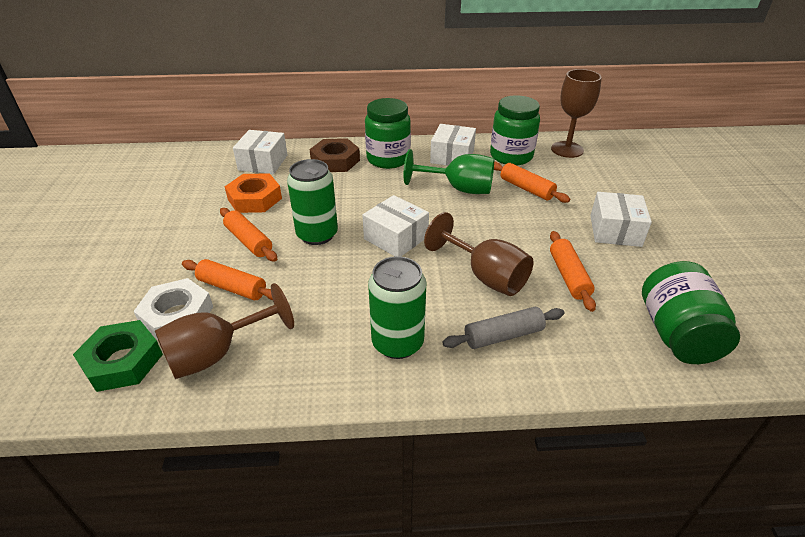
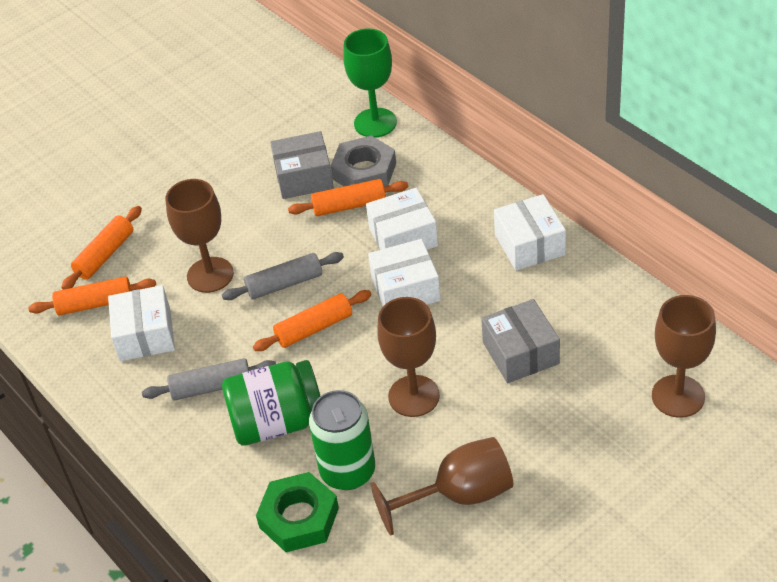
brown goblet: [155,283,294,379] [424,212,533,296] [551,69,602,158] = 3 -> [165,179,234,293] [371,437,513,535] [377,297,440,417] [652,295,716,418] = 4
brown nut: [309,138,360,172] = 1 -> none = 0
green can: [287,159,338,245] [368,256,426,359] = 2 -> [309,390,375,490] = 1
green jar: [365,98,411,169] [490,96,540,165] [642,261,740,364] = 3 -> [222,360,320,446] = 1
grey box: none = 0 -> [270,131,334,199] [481,299,560,383] = 2
grey nut: none = 0 -> [331,135,396,187] = 1
grey rolling pin: [442,307,564,349] = 1 -> [142,358,276,400] [222,252,344,300] = 2
orange nut: [224,173,282,213] = 1 -> none = 0
white nut: [133,278,213,340] = 1 -> none = 0

